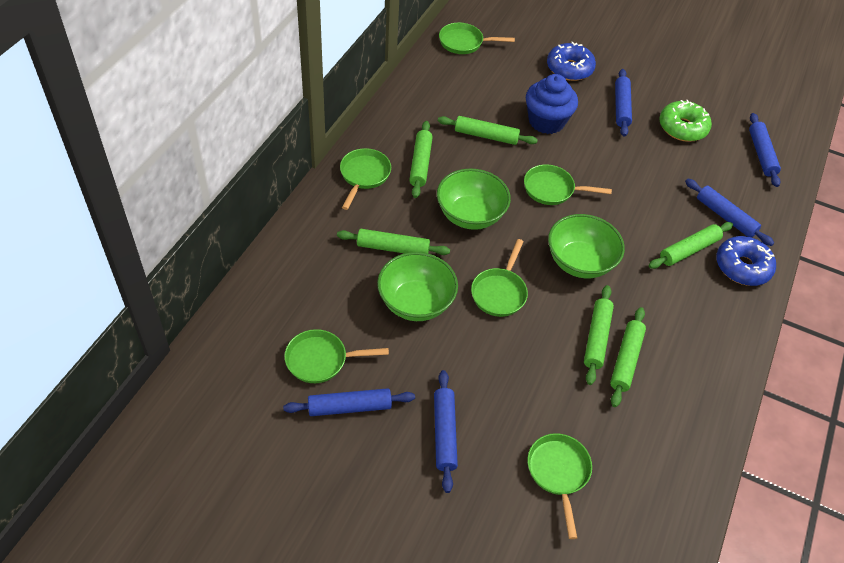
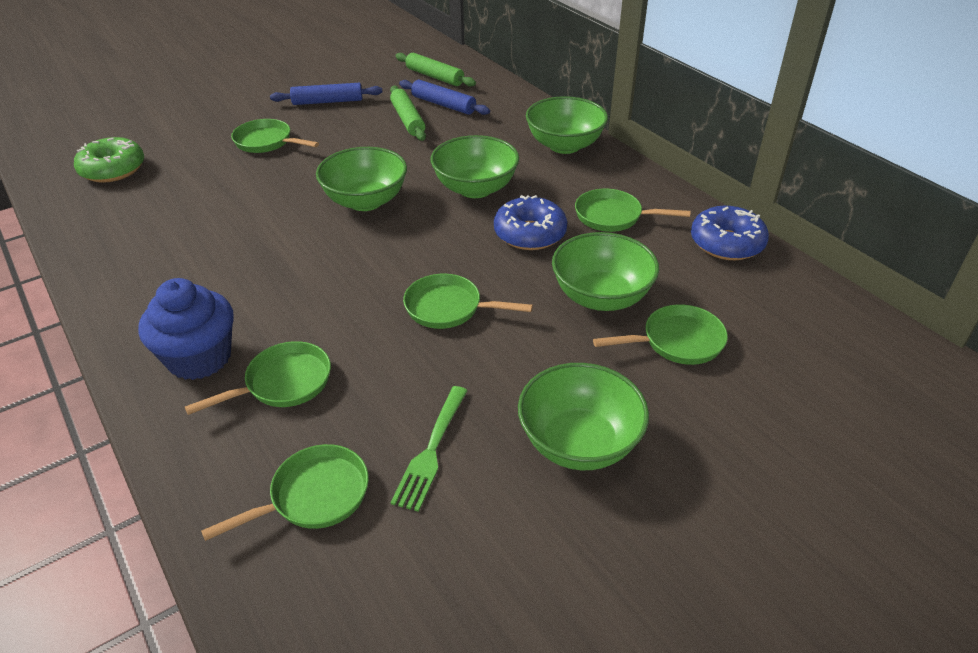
blue rolling pin: [283,388,415,416] [434,370,458,493] [615,69,632,136] [685,179,774,246] [749,113,781,187] = 5 -> [270,83,382,105] [399,80,490,115] = 2
green bowl: [377,252,458,321] [437,168,511,230] [548,214,625,279] = 3 -> [316,147,407,211] [431,135,519,198] [518,363,649,470] [526,96,608,154] [552,232,659,311] = 5
green fork: none = 0 -> [390,386,468,512] = 1
green rolling pin: [337,229,450,255] [409,121,433,198] [438,116,538,145] [584,285,614,385] [610,307,646,407] [648,222,733,269] = 6 -> [390,86,426,141] [395,53,476,87] = 2

